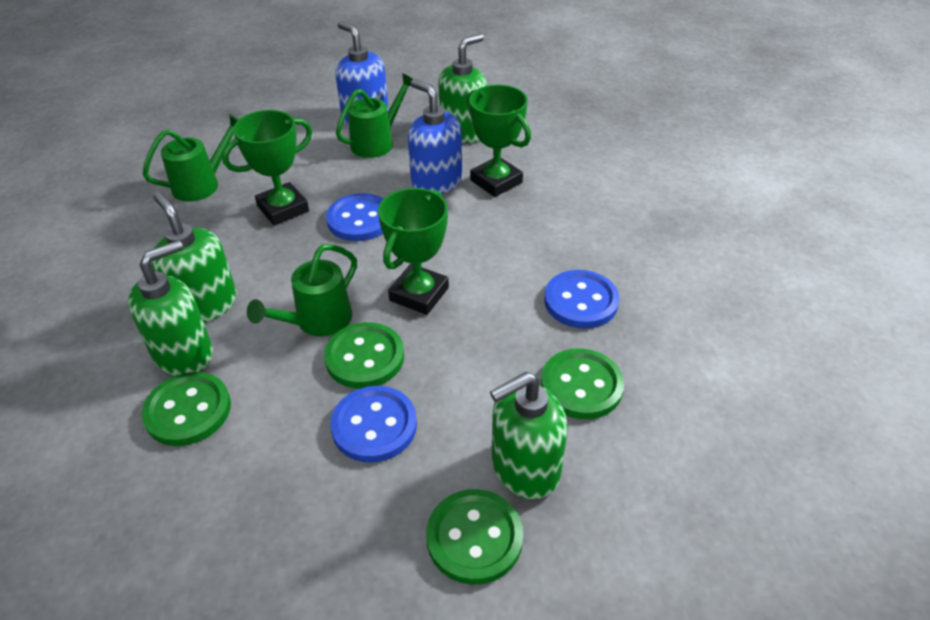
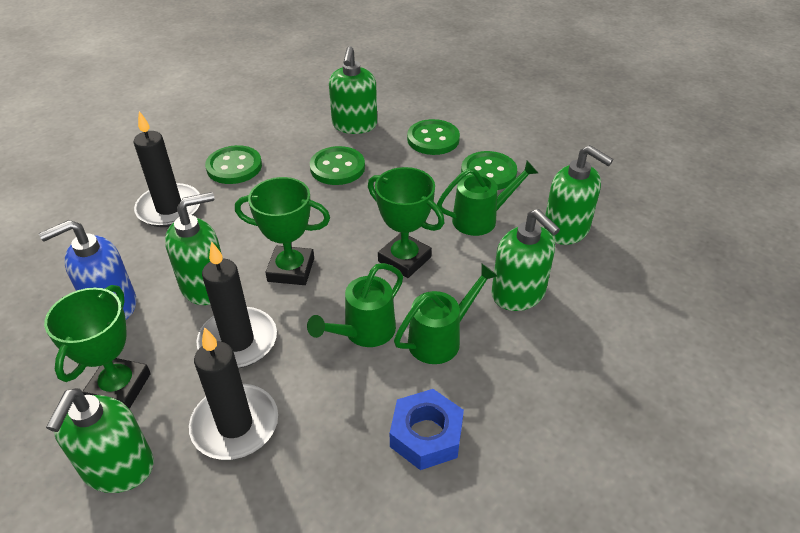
black candle: none = 0 -> [133,111,200,227] [189,327,278,460] [196,241,277,369] = 3
blue button: [326,193,384,241] [330,386,417,463] [544,270,619,329] = 3 -> none = 0
blue nut: none = 0 -> [390,389,464,470] = 1
blue soap dispenser: [335,21,389,127] [408,79,462,194] = 2 -> [39,220,136,319] = 1
green soap dispenser: [128,240,213,376] [151,192,237,322] [438,34,487,143] [490,372,568,499] = 4 -> [46,388,154,493] [165,192,222,305] [329,46,377,134] [491,209,560,311] [543,145,613,245] = 5

